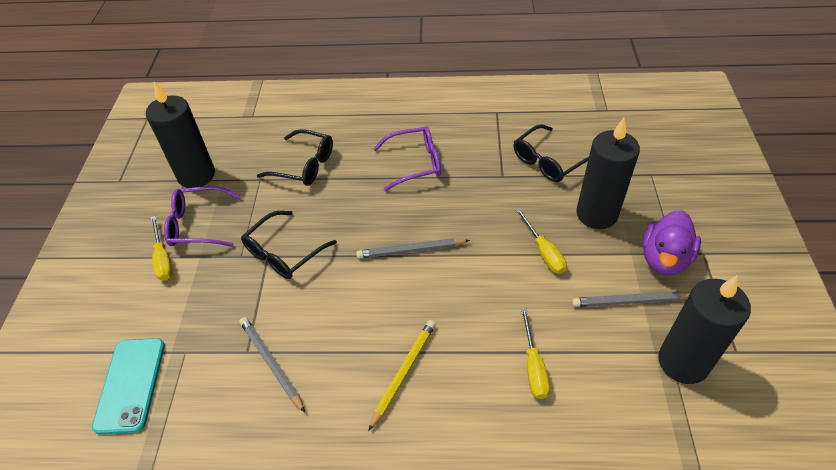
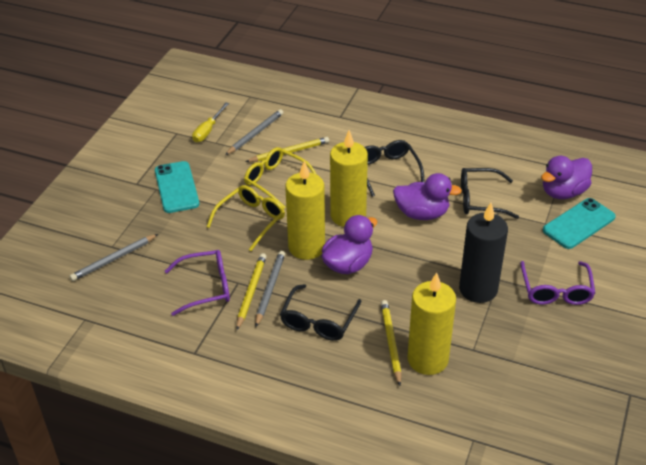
black candle: [146,81,215,188] [576,117,640,229] [658,275,751,384] = 3 -> [459,203,508,303] = 1
purple duck: [643,210,701,275] = 1 -> [321,215,377,274] [393,173,462,220] [541,156,592,199] = 3
turquoise phone: [92,338,165,434] = 1 -> [155,161,199,213] [543,198,616,249] = 2
yellow candle: none = 0 -> [285,161,325,260] [330,130,368,227] [407,272,456,375] = 3
yellow glasses: none = 0 -> [207,185,285,251] [244,147,316,209] = 2
yellow pencil: [368,320,436,431] = 1 -> [236,253,267,330] [245,137,329,162] [381,300,402,386] = 3
yellow screwdriver: [151,216,173,281] [516,209,567,274] [521,308,550,399] = 3 -> [192,102,229,142] = 1

